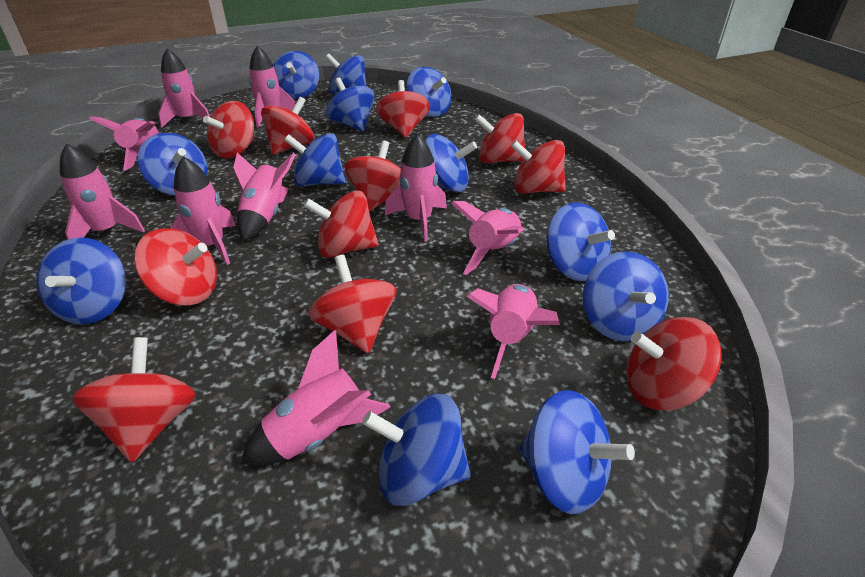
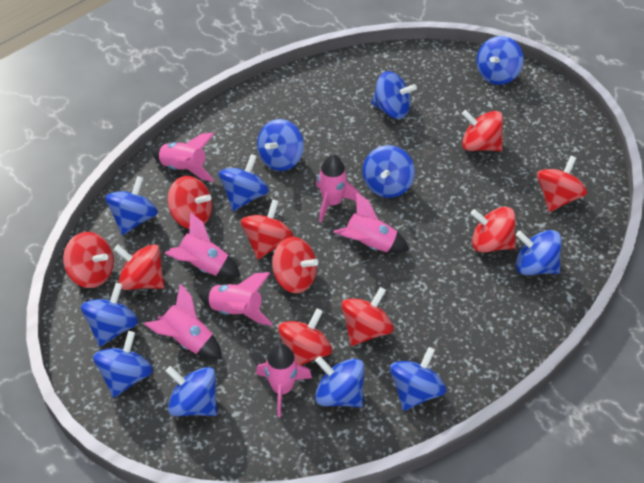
pink rocket: [60,144,145,240] [89,116,159,171] [158,48,210,128] [170,156,236,265] [233,153,296,241] [241,330,390,466] [249,46,295,128] [385,134,447,242] [451,201,523,275] [467,284,560,379] = 10 -> [144,284,222,359] [153,133,214,182] [165,212,240,278] [200,272,273,326] [256,343,312,417] [316,154,359,223] [333,192,409,253] = 7
red spinning top: [72,337,196,462] [134,228,217,305] [203,101,254,159] [261,97,314,155] [304,190,379,258] [308,255,397,353] [344,140,401,212] [376,80,430,138] [475,113,525,164] [511,140,566,194] [626,317,722,411] = 11 -> [63,232,114,288] [114,244,165,290] [168,176,212,229] [241,199,294,259] [272,237,318,293] [278,308,332,365] [341,287,394,346] [462,110,503,151] [471,206,516,253] [537,156,587,212] = 10

